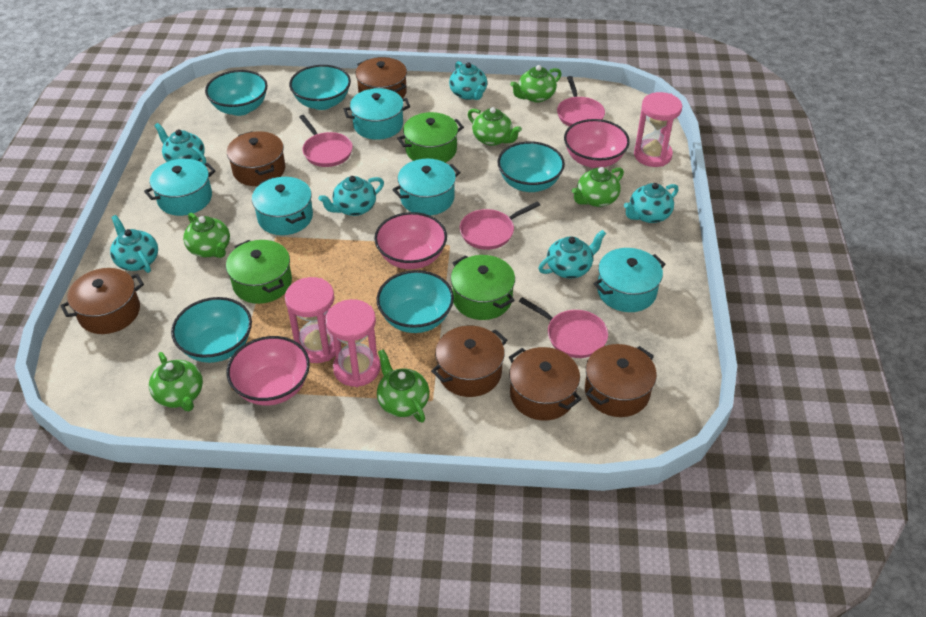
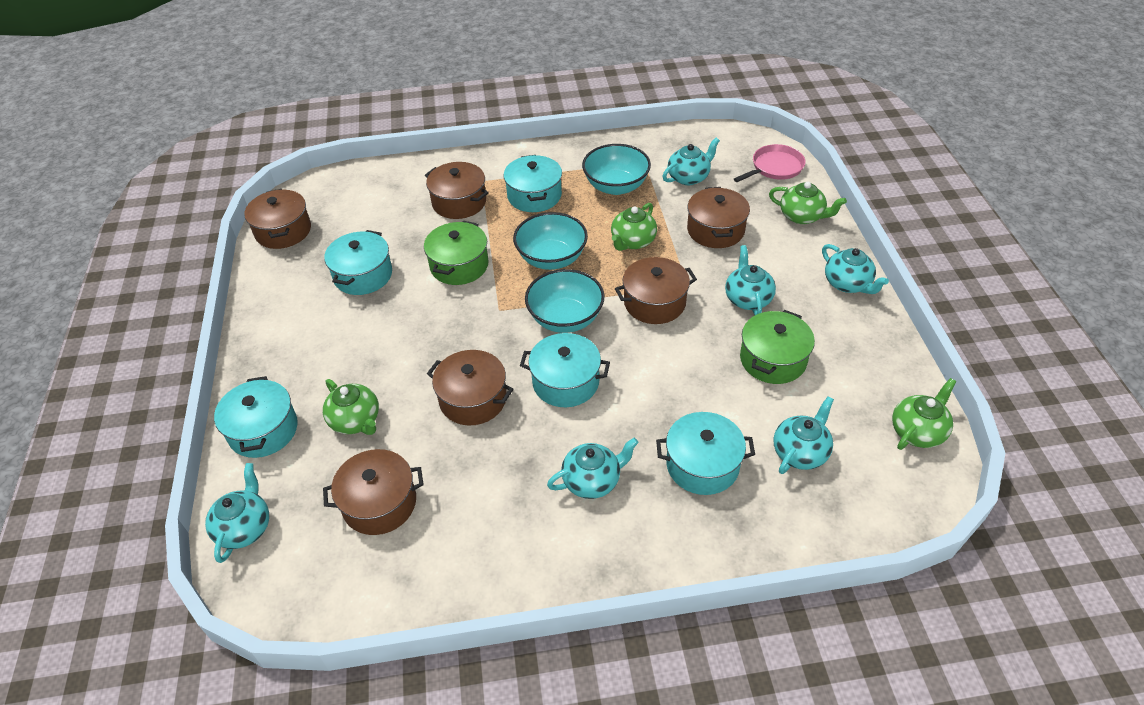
green pot: [226,240,292,304] [397,112,464,163] [451,255,515,320] = 3 -> [424,221,489,285] [740,310,815,384] = 2
green teapot: [149,352,203,411] [183,213,230,258] [377,349,429,423] [468,107,522,146] [510,65,562,103] [572,167,624,207] = 6 -> [323,379,379,435] [611,203,657,251] [769,182,847,224] [892,378,956,450] = 4
pink bowl: [227,336,310,406] [374,212,447,269] [564,119,630,168] = 3 -> none = 0
pink hourglass: [285,277,341,363] [325,299,381,387] [634,92,682,167] = 3 -> none = 0
pink pan: [299,115,353,167] [460,201,540,250] [519,297,608,358] [557,76,605,127] = 4 -> [734,144,806,182] = 1
turquoise bowl: [171,297,252,363] [205,70,268,116] [289,65,351,110] [377,270,454,333] [498,141,565,192] = 5 -> [513,212,588,270] [525,269,604,333] [582,144,651,195] = 3

